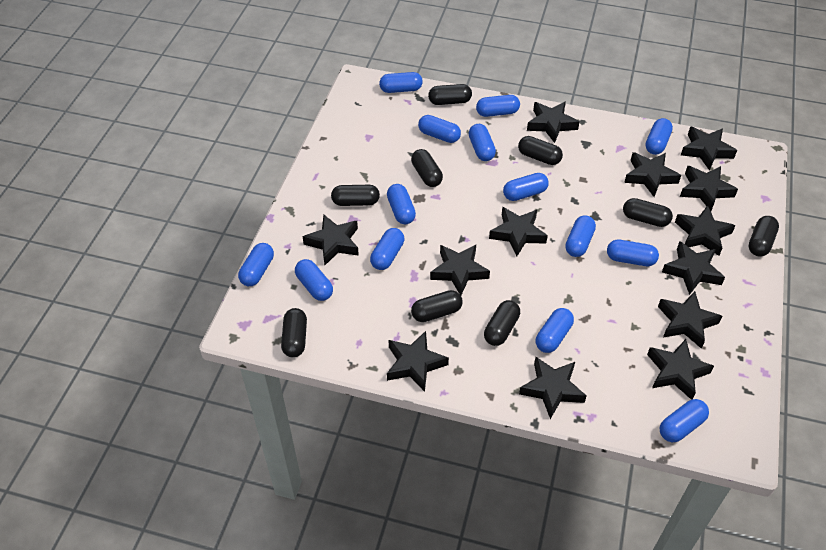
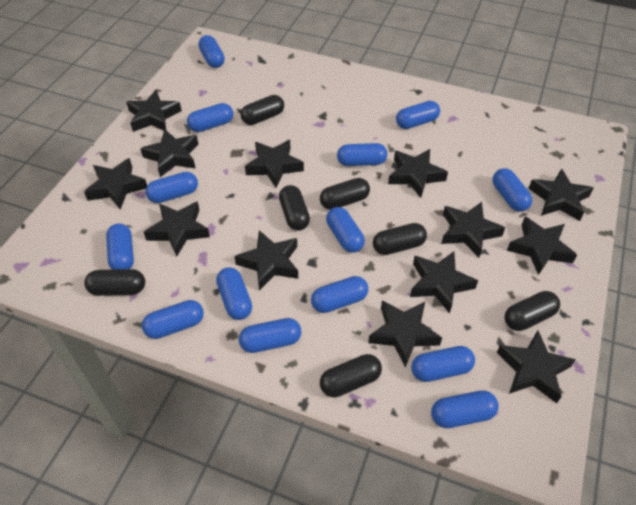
black capsule: [281,308,307,358] [331,185,380,206] [411,149,443,187] [411,290,463,322] [428,84,472,105] [484,300,520,346] [518,136,563,165] [623,198,673,227] [748,216,779,256] = 9 -> [84,269,145,296] [241,95,284,125] [279,185,310,231] [320,178,370,210] [320,354,382,397] [373,223,427,255] [504,291,560,331] = 7

